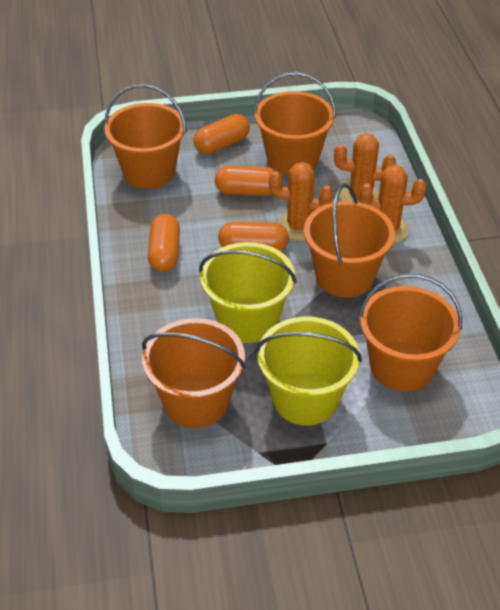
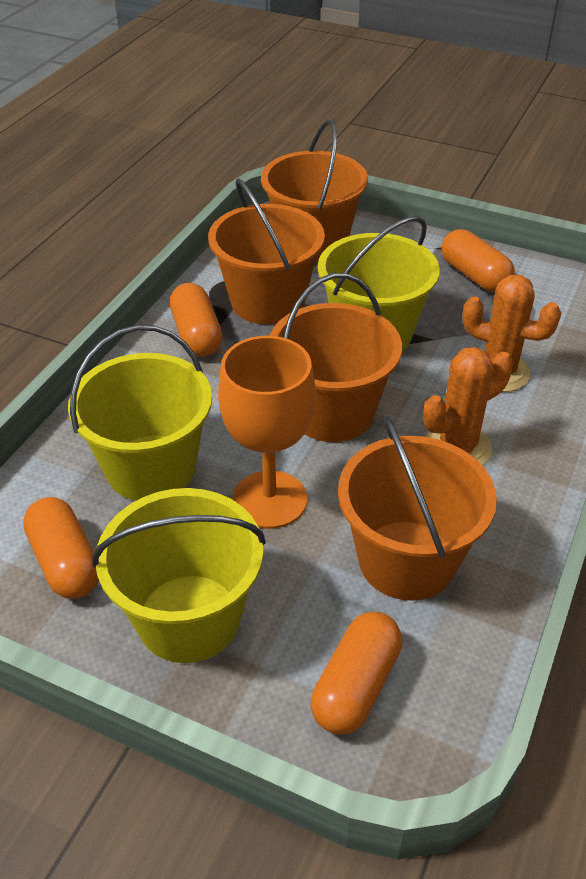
orange bucket: [104,84,186,189] [142,318,246,428] [254,72,336,175] [304,184,395,298] [358,274,462,392] = 5 -> [208,178,325,325] [261,120,368,262] [269,273,402,442] [338,416,497,601] = 4
orange cactus: [269,162,333,241] [334,133,396,202] [360,165,426,243] = 3 -> [423,347,513,465] [462,275,561,392] = 2
orange goblet: none = 0 -> [218,336,316,529] = 1
yellow bucket: [199,242,297,343] [256,316,362,426] = 2 -> [68,325,212,501] [92,488,266,663] [318,216,440,352] = 3

